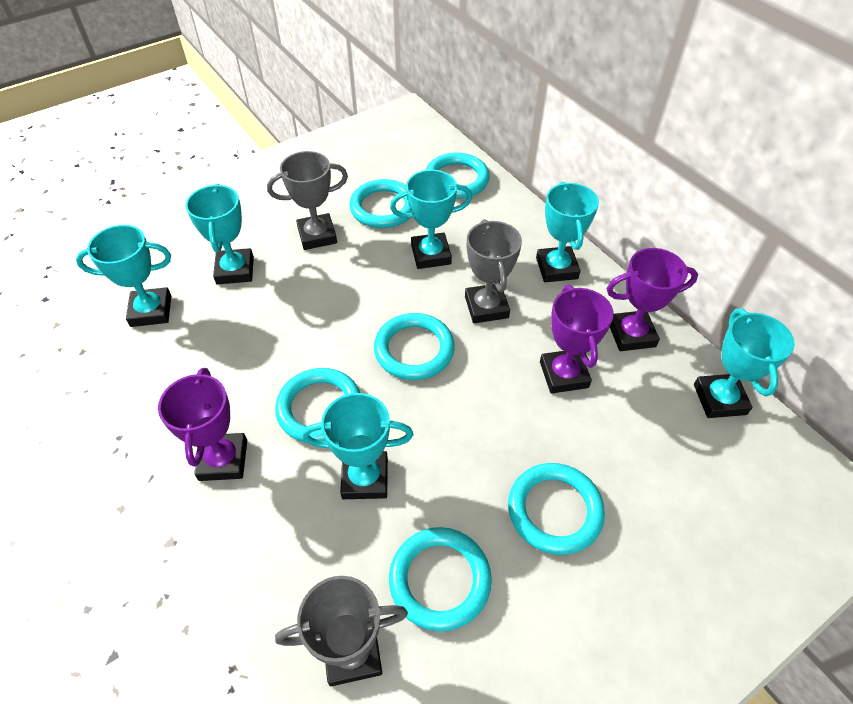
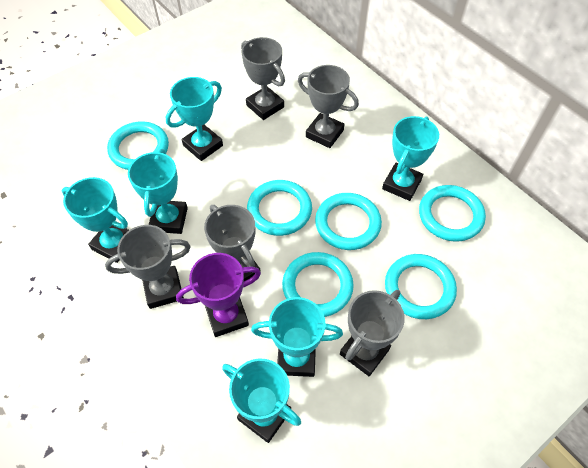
grey trophy: [267,151,348,250] [275,576,408,686] [465,219,522,323] = 3 -> [105,225,191,309] [204,205,261,281] [241,37,285,120] [298,65,359,148] [340,290,405,376] = 5
purple trophy: [158,368,247,481] [540,285,614,394] [607,248,698,351] = 3 -> [176,253,261,337] = 1

